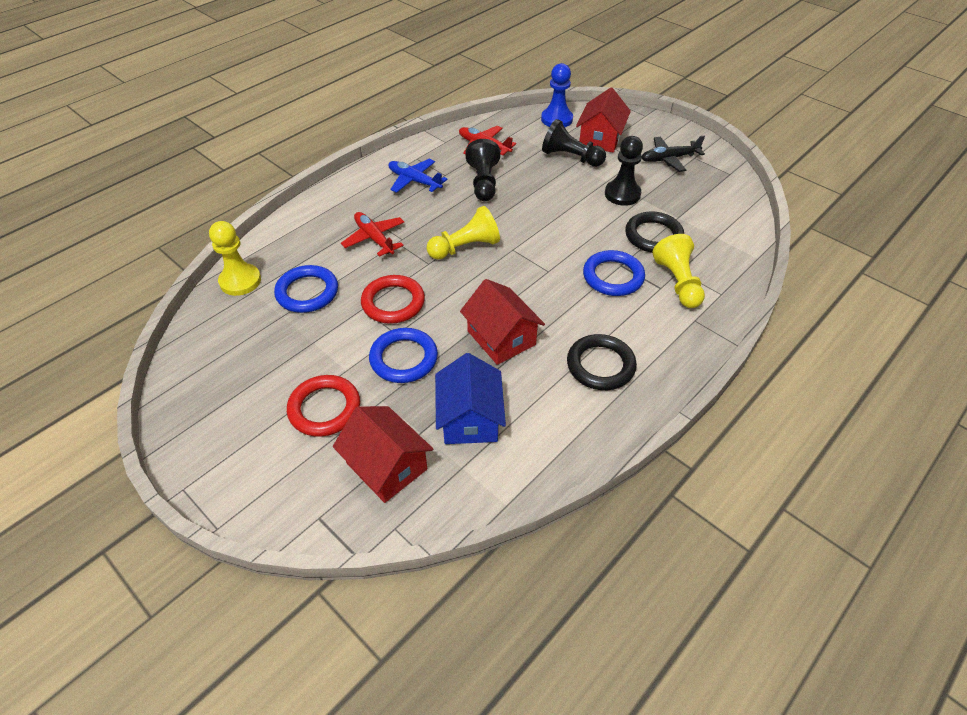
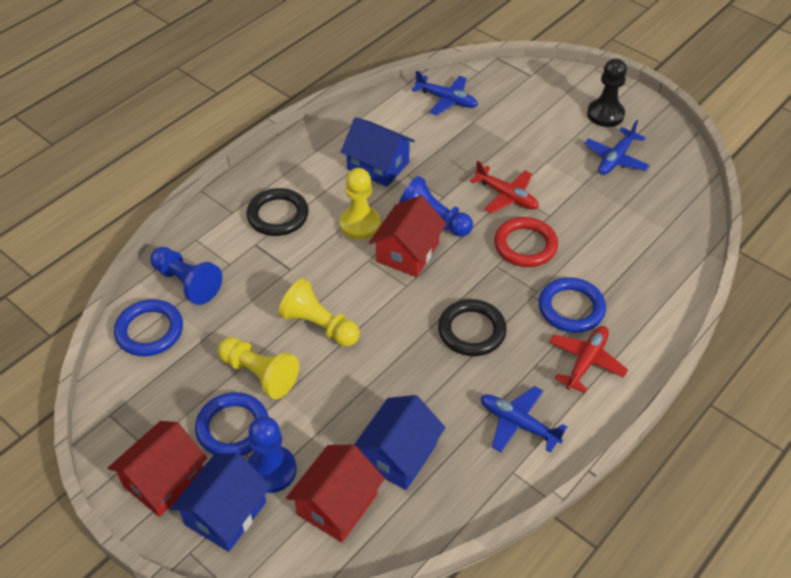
black pawn: [465,139,500,201] [542,119,606,167] [605,136,643,206] = 3 -> [587,58,627,127] = 1
black plane: [642,135,705,172] = 1 -> none = 0
blue house: [435,353,506,444] = 1 -> [170,453,271,552] [341,117,415,187] [354,395,446,490] = 3
blue pawn: [541,63,573,127] = 1 -> [150,247,222,305] [248,416,297,493] [399,176,473,237] = 3
blue plane: [388,159,447,193] = 1 -> [412,71,478,115] [481,386,567,453] [584,120,650,175] = 3
red ring: [287,375,360,437] [361,275,425,324] = 2 -> [494,217,558,267] = 1

